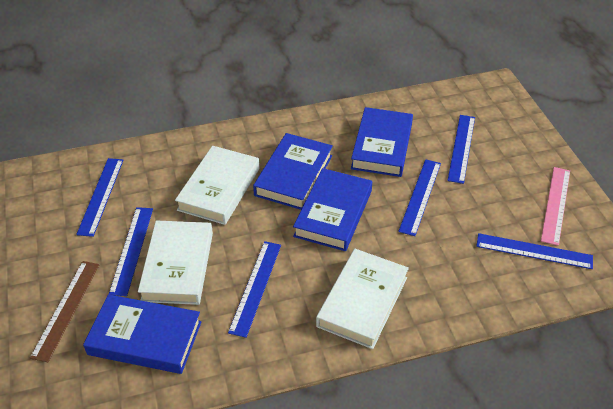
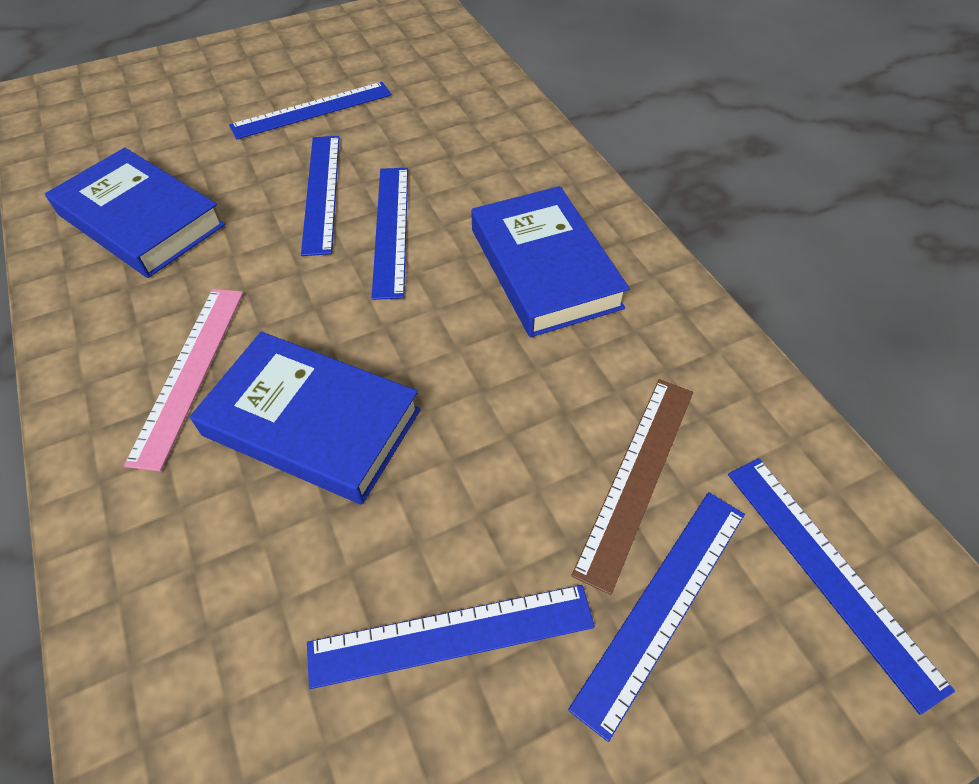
blue book: [83,294,202,374] [253,133,333,210] [293,168,372,251] [351,107,413,177] = 4 -> [45,148,225,278] [190,332,421,505] [471,186,630,337] = 3
white book: [138,220,213,305] [175,146,260,225] [316,249,409,349] = 3 -> none = 0

